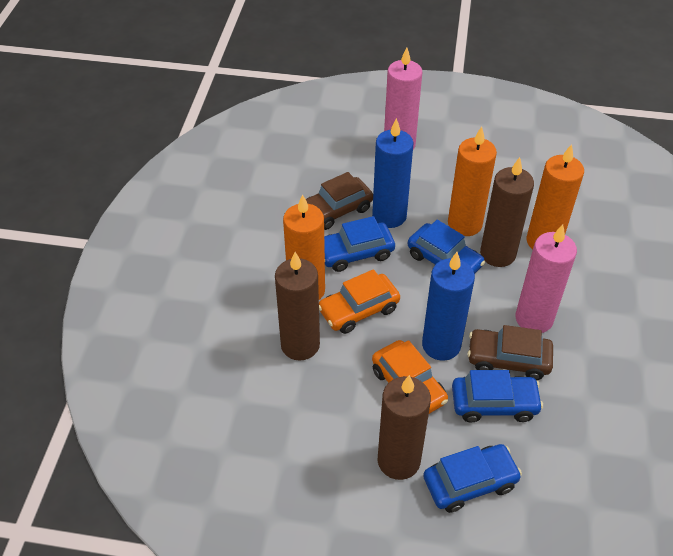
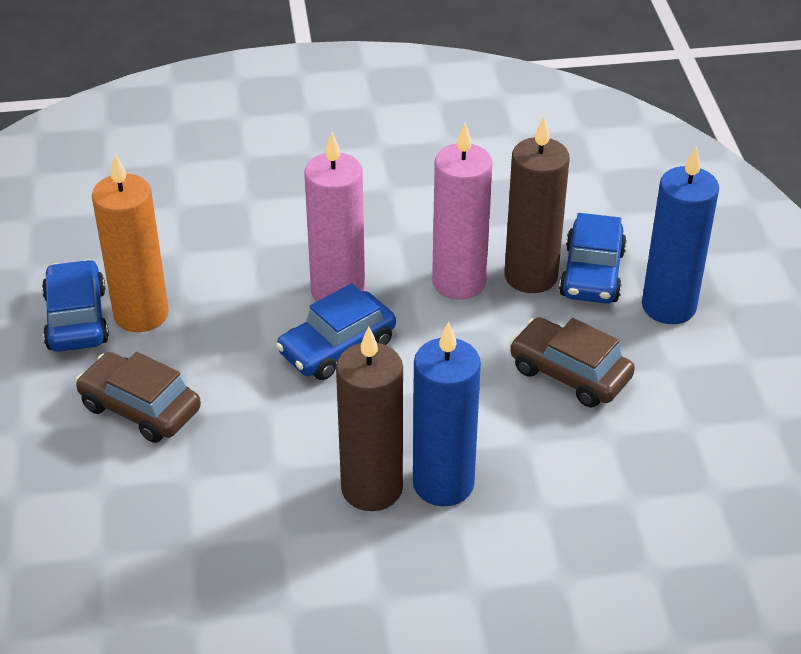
blue car: [324,216,395,272] [408,220,485,274] [423,444,522,513] [452,370,543,422] = 4 -> [42,259,109,352] [276,283,396,380] [559,213,627,303] = 3
brown candle: [275,252,320,361] [378,375,431,480] [480,157,534,267] = 3 -> [336,326,403,511] [504,117,570,293] = 2
orange candle: [283,194,325,300] [448,126,497,236] [527,144,584,249] = 3 -> [92,154,169,332] = 1
orange car: [319,269,400,334] [372,340,448,414] = 2 -> none = 0

